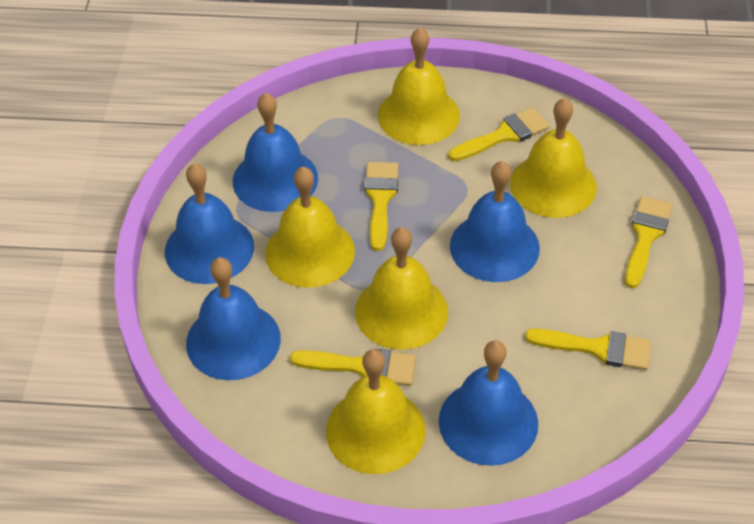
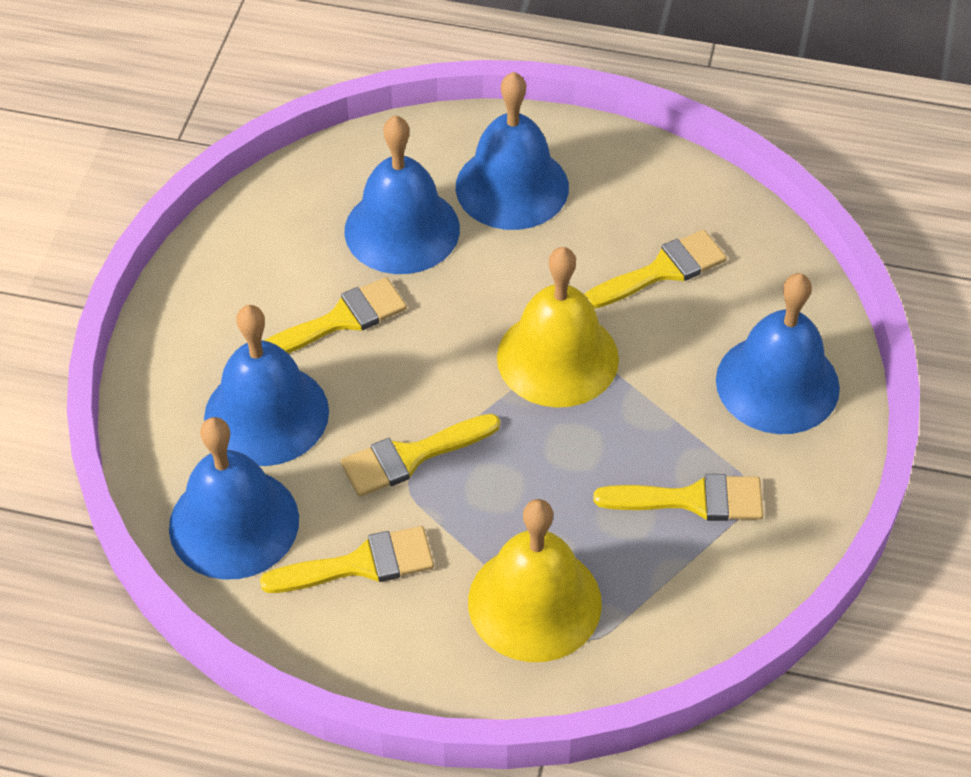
yellow bell: [265,167,355,288] [326,349,426,474] [355,227,448,350] [378,27,460,145] [510,98,597,218] = 5 -> [468,499,602,662] [497,247,619,408] = 2

